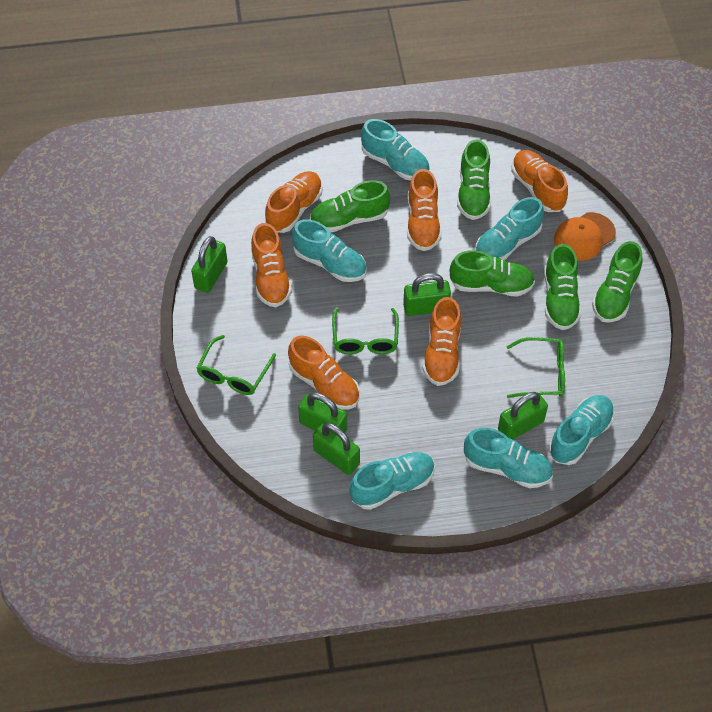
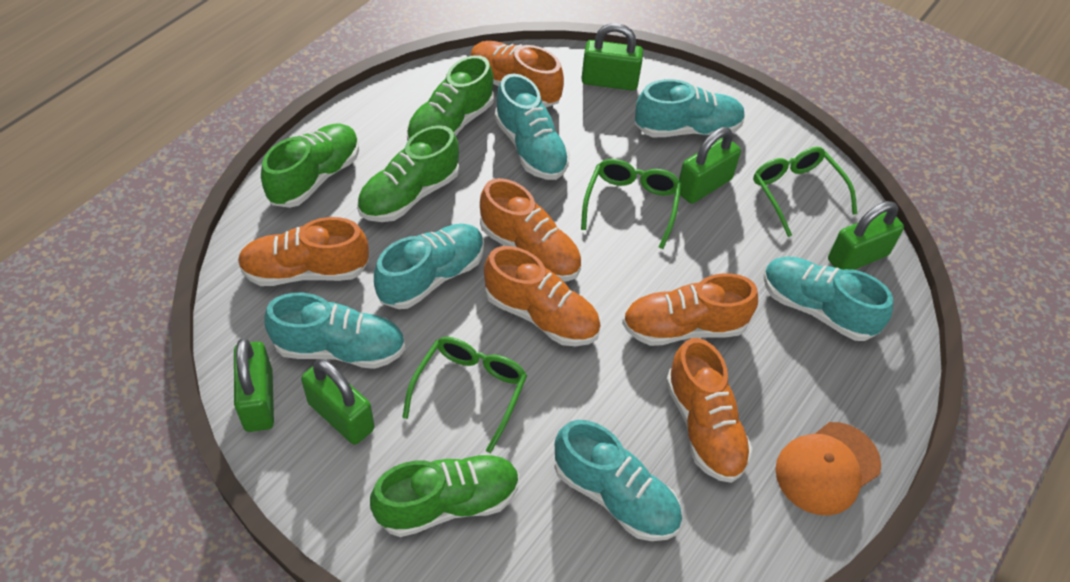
green shoe: [310,180,390,233] [450,250,535,297] [457,139,491,220] [544,244,581,330] [592,241,643,323] = 5 -> [261,124,359,208] [357,125,459,222] [370,454,519,537] [407,55,494,141] = 4

